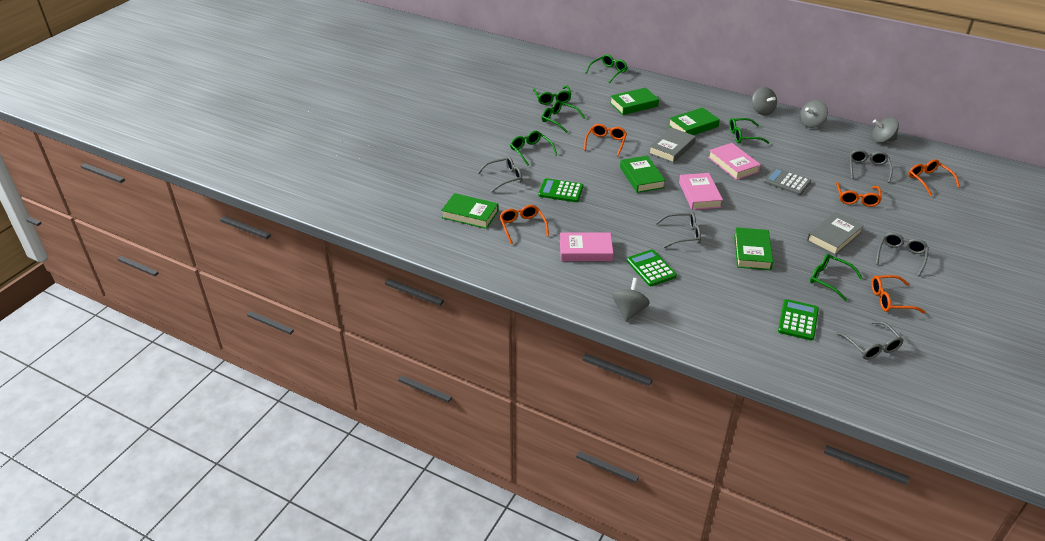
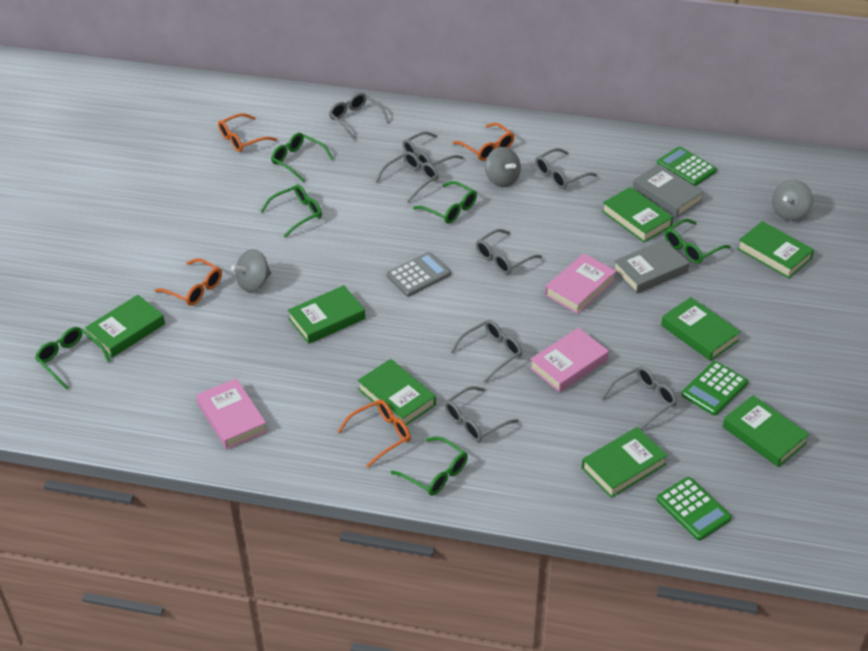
green book: [441,193,499,229] [610,87,659,115] [620,156,666,193] [668,107,720,135] [734,227,773,270] = 5 -> [85,295,165,358] [288,285,365,344] [357,359,436,425] [582,427,668,498] [602,187,673,242] [661,297,741,361] [722,395,809,467] [737,221,814,278] = 8
grey glasses: [477,156,522,193] [656,212,701,248] [836,321,904,360] [849,150,893,183] [876,233,929,276] = 5 -> [329,93,390,140] [376,151,439,203] [403,132,463,166] [445,386,519,442] [451,320,522,382] [476,229,542,274] [535,148,597,189] [601,366,677,430] = 8
grey spinning top: [612,278,650,322] [752,87,777,115] [800,100,828,128] [872,117,899,143] = 4 -> [231,249,271,292] [485,147,521,187] [772,180,813,221] = 3
orange glasses: [499,205,549,244] [584,124,627,156] [836,182,882,207] [871,275,925,314] [908,159,960,196] = 5 -> [155,258,222,306] [218,113,277,152] [337,400,411,467] [453,123,515,161] = 4

